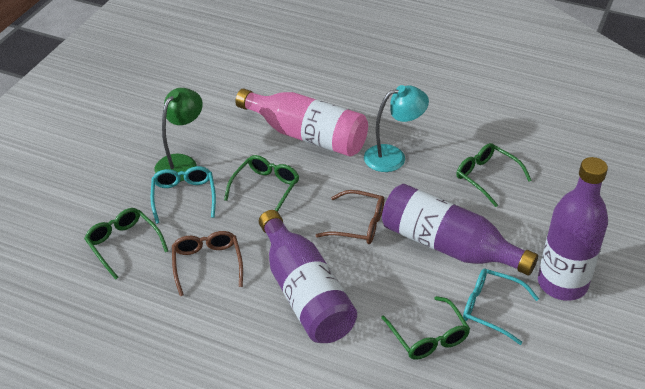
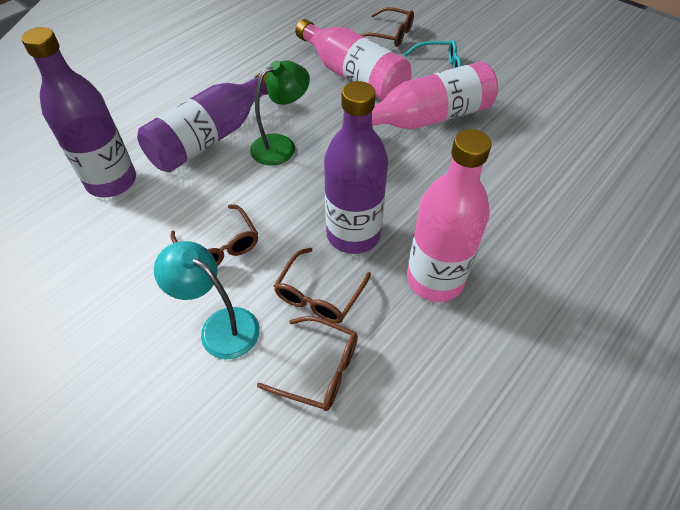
brown glasses: [172,231,243,296] [316,190,384,244] = 2 -> [170,204,258,266] [257,316,358,411] [274,248,371,323] [360,7,414,47] = 4
green glasses: [84,208,168,280] [224,155,299,212] [381,296,470,360] [456,143,532,207] = 4 -> none = 0
pink bottle: [235,88,368,157] = 1 -> [295,19,411,101] [372,61,498,129] [407,129,491,302] = 3
turquoise glasses: [151,166,216,224] [463,269,539,345] = 2 -> [404,40,462,77] = 1

